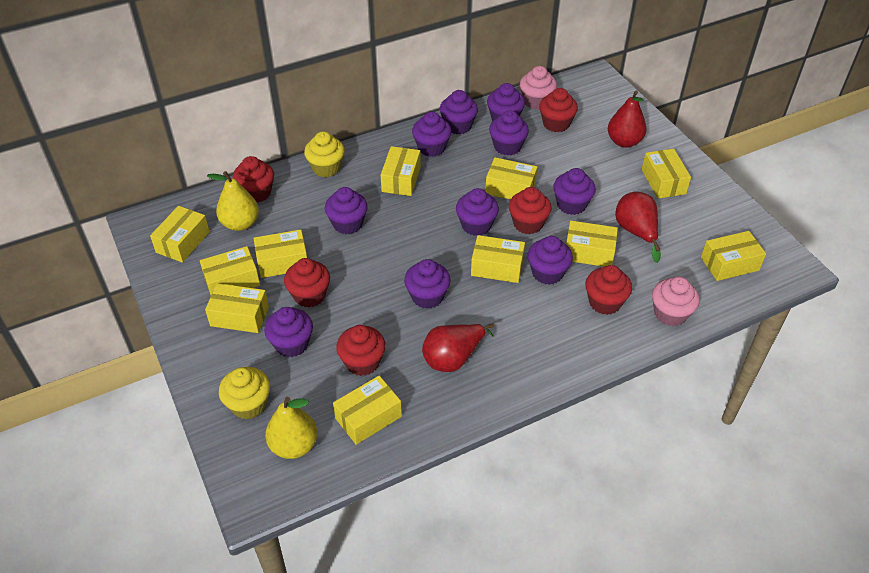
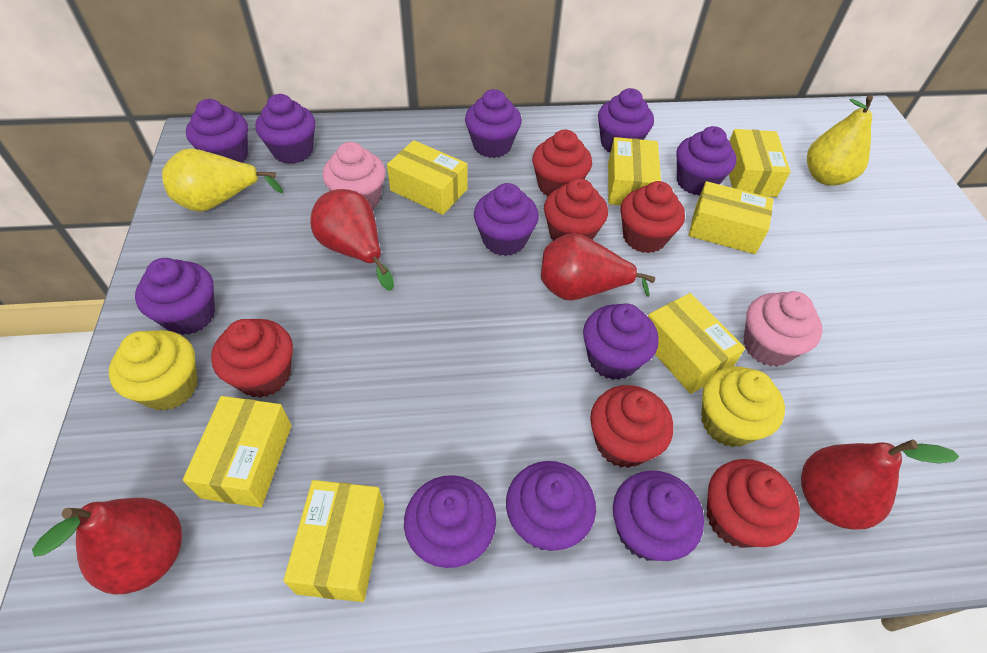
purple cupcake: [264,307,313,357] [325,187,368,234] [404,259,451,309] [412,112,451,157] [440,90,478,134] [456,188,499,236] [487,83,525,121] [489,110,529,156] [528,236,573,285] [553,168,596,215] = 10 -> [135,258,215,335] [186,99,248,163] [255,94,315,164] [404,475,496,568] [465,89,522,158] [474,183,539,256] [506,461,596,551] [583,303,659,380] [598,88,654,152] [613,470,704,561] [676,126,737,196] = 11
red pear: [422,323,495,372] [608,91,647,148] [615,192,661,263] = 3 -> [32,498,182,595] [310,189,394,291] [541,233,655,301] [801,439,959,530] = 4
yellow box: [150,206,210,263] [200,246,260,295] [205,283,269,333] [253,229,307,278] [333,376,402,445] [381,146,421,196] [471,235,525,283] [485,157,538,200] [566,221,618,267] [642,149,691,199] [701,231,766,281] = 11 -> [183,396,292,508] [284,480,384,602] [387,140,468,215] [608,137,661,205] [648,293,745,394] [688,181,773,254] [729,129,791,197] = 7

